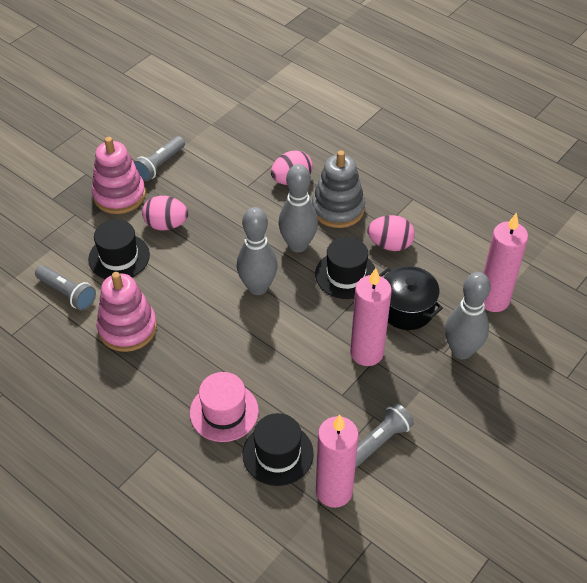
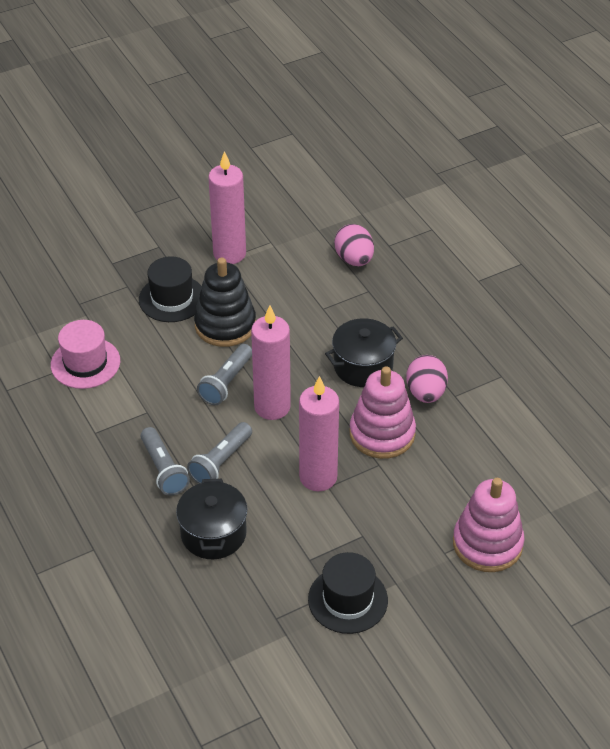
black hat: [88,219,150,279] [242,413,314,486] [315,237,375,299] = 3 -> [139,256,202,322] [308,552,388,634] = 2
black pot: [379,266,443,330] = 1 -> [176,479,248,559] [325,318,403,387] = 2
black stacking toy: none = 0 -> [194,258,256,347] = 1
grey bowling pin: [237,207,278,295] [278,164,318,252] [445,272,491,359] = 3 -> none = 0
grey stacking toy: [312,150,365,228] = 1 -> none = 0
pink egg: [142,196,188,230] [271,150,313,185] [367,215,415,251] = 3 -> [334,224,374,266] [406,355,448,403] = 2

